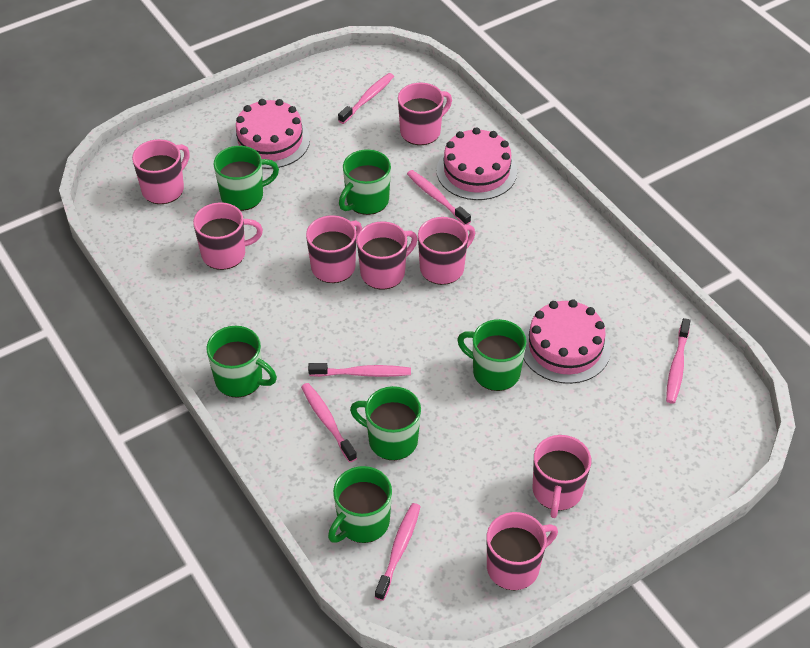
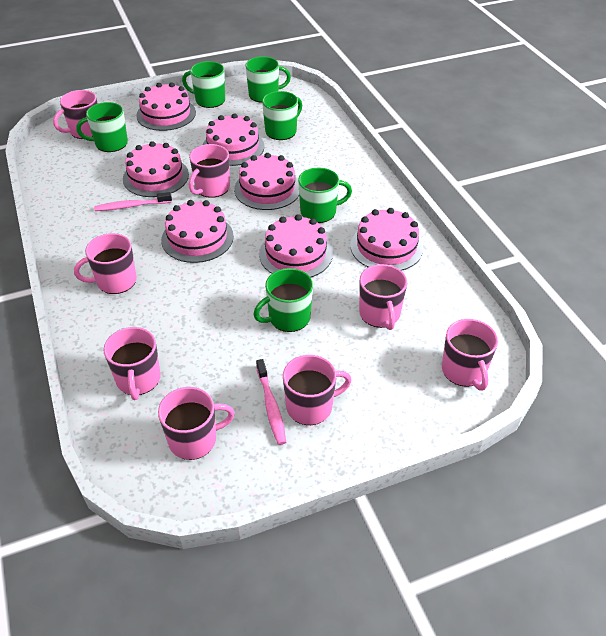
pink cake: [231,99,310,169] [437,127,517,200] [524,299,611,384] = 3 -> [123,141,189,197] [136,82,196,131] [161,200,234,263] [203,113,265,166] [234,153,299,210] [259,214,333,277] [350,208,423,271] = 7
pink toothbrush: [301,383,357,462] [308,363,411,377] [338,73,394,124] [375,503,421,601] [407,170,471,225] [666,318,691,404] = 6 -> [94,192,172,211] [256,359,286,445] = 2

